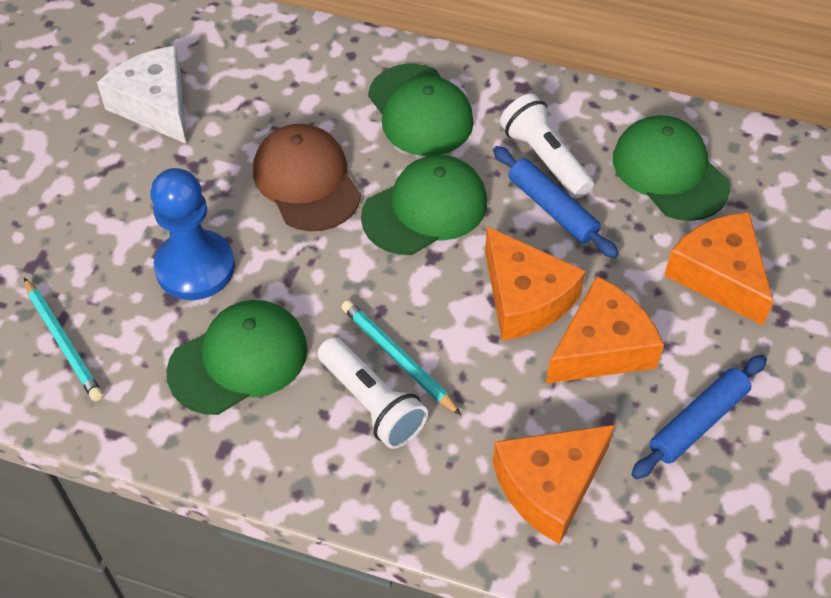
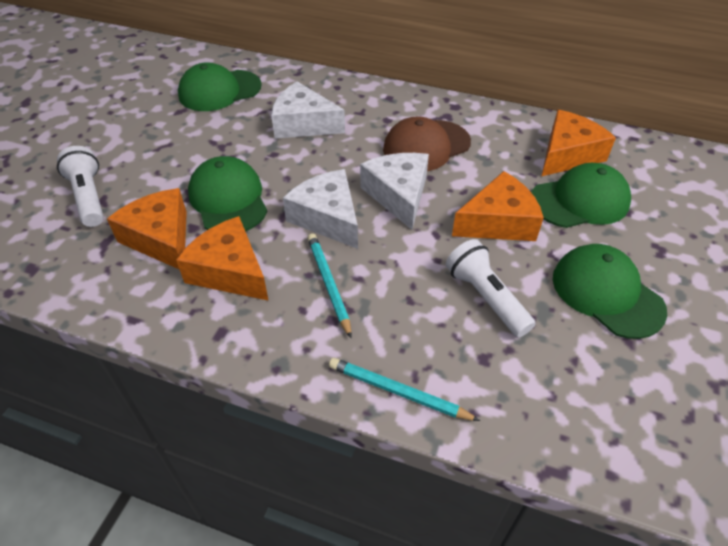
blue pawn: [150,168,235,300] = 1 -> none = 0
blue rolling pin: [493,146,619,258] [631,355,767,479] = 2 -> none = 0
white cheese: [97,46,186,144] = 1 -> [271,81,345,139] [283,169,358,249] [360,153,429,230] = 3

